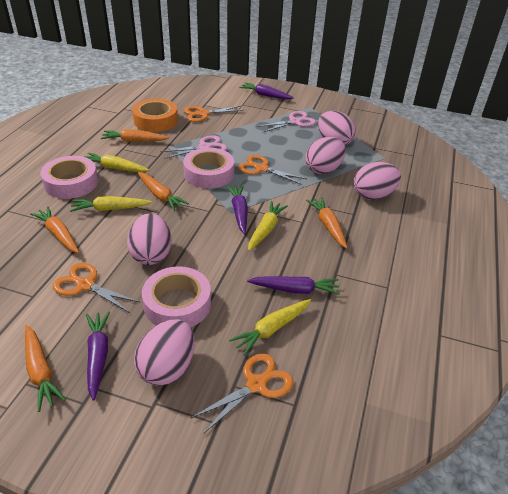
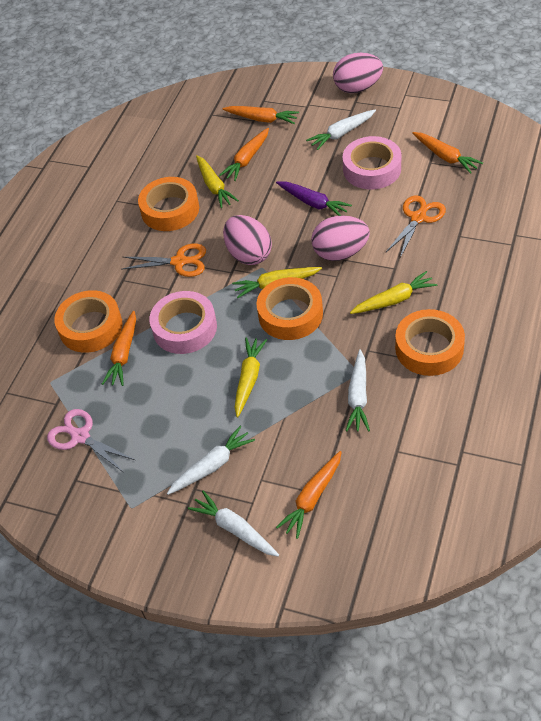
orange scissors: [52,263,141,313] [184,106,244,122] [191,353,293,434] [238,155,306,185] = 4 -> [121,244,206,277] [386,196,446,258] = 2
orange tape: [132,99,178,132] = 1 -> [54,290,123,353] [138,177,199,231] [256,277,323,340] [395,309,465,376] = 4
pink egg: [127,213,172,265] [134,319,195,386] [305,137,346,174] [318,111,356,145] [354,162,401,200] = 5 -> [223,215,272,265] [311,215,370,261] [333,53,383,93] = 3
pink scissors: [160,135,227,159] [257,111,316,133] = 2 -> [47,409,135,473] = 1
pink tape: [40,156,98,199] [142,266,211,327] [183,148,234,189] = 3 -> [149,291,217,354] [343,136,401,189] = 2
purple carrot: [86,311,110,401] [226,185,248,234] [239,82,294,99] [247,276,340,295] = 4 -> [276,181,352,216] = 1
white carrot: none = 0 -> [167,426,255,495] [188,491,279,557] [306,110,376,150] [346,349,370,432] = 4

